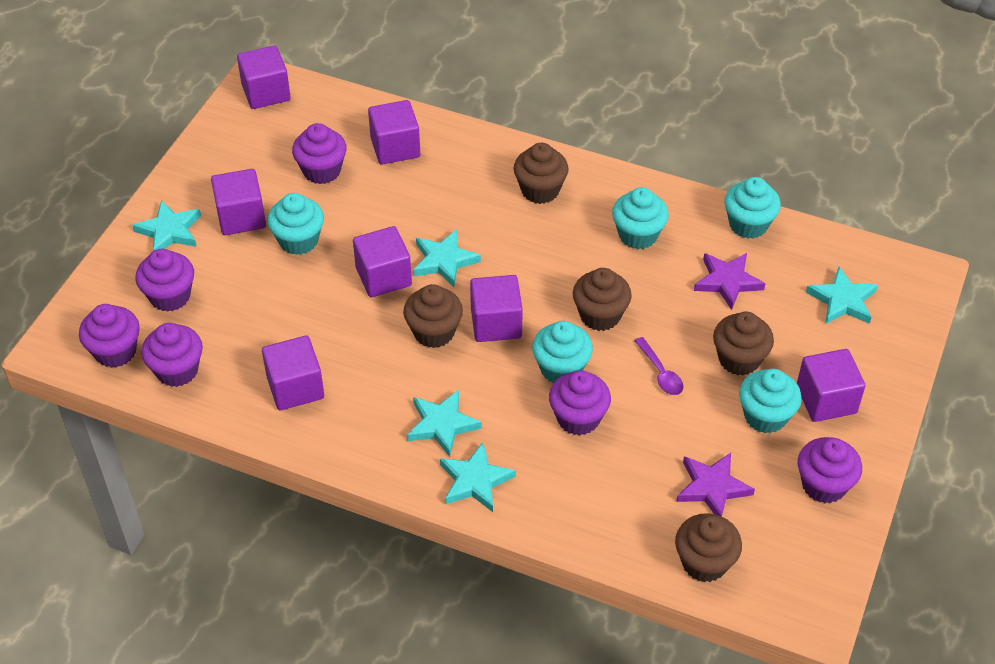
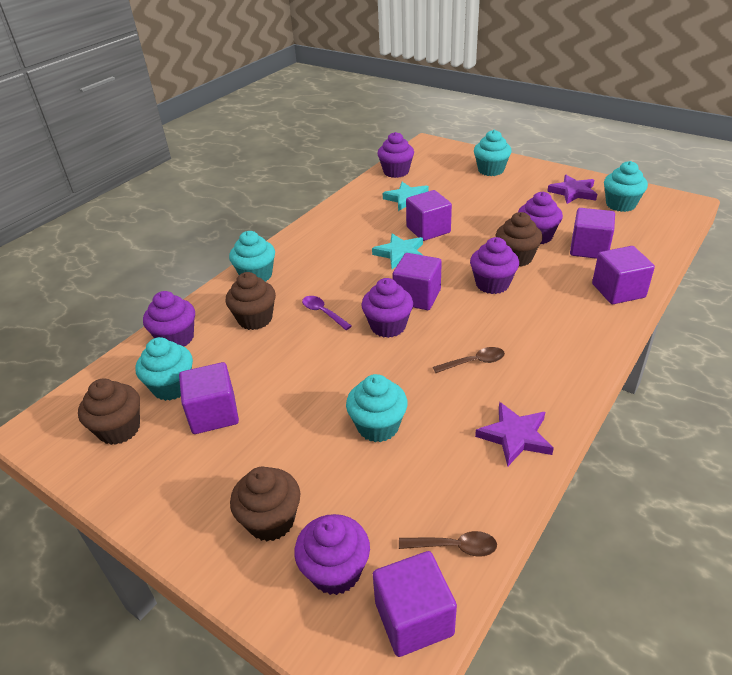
brown cupcake: [403,284,463,348] [514,143,569,204] [573,268,632,331] [675,513,742,582] [713,312,774,375] = 5 -> [78,379,140,445] [225,272,276,330] [230,467,300,541] [496,212,543,267] = 4
brown spoon: none = 0 -> [399,531,497,557] [433,347,505,373] = 2
purple cube: [211,169,266,235] [237,45,291,109] [262,336,324,410] [353,226,412,297] [368,100,420,165] [470,275,523,342] [797,349,865,422] = 7 -> [179,362,239,434] [373,551,457,657] [392,253,442,310] [406,190,452,241] [570,208,615,259] [592,246,655,304] = 6
turquoise star: [132,200,201,251] [407,390,482,457] [413,229,481,287] [440,442,516,512] [806,267,878,324] = 5 -> [372,233,423,269] [383,182,429,211] = 2

